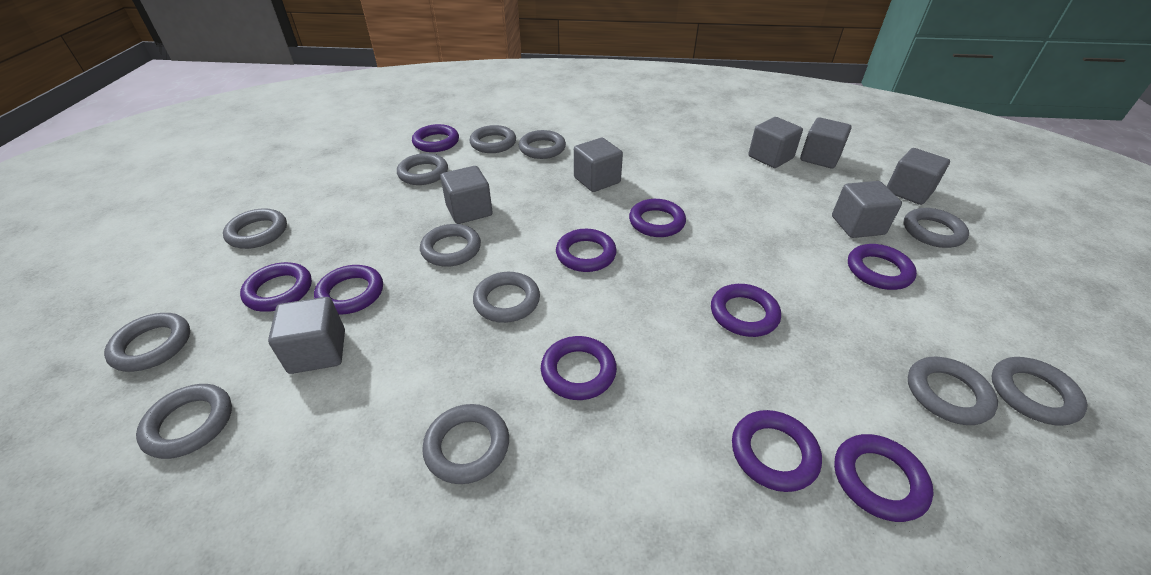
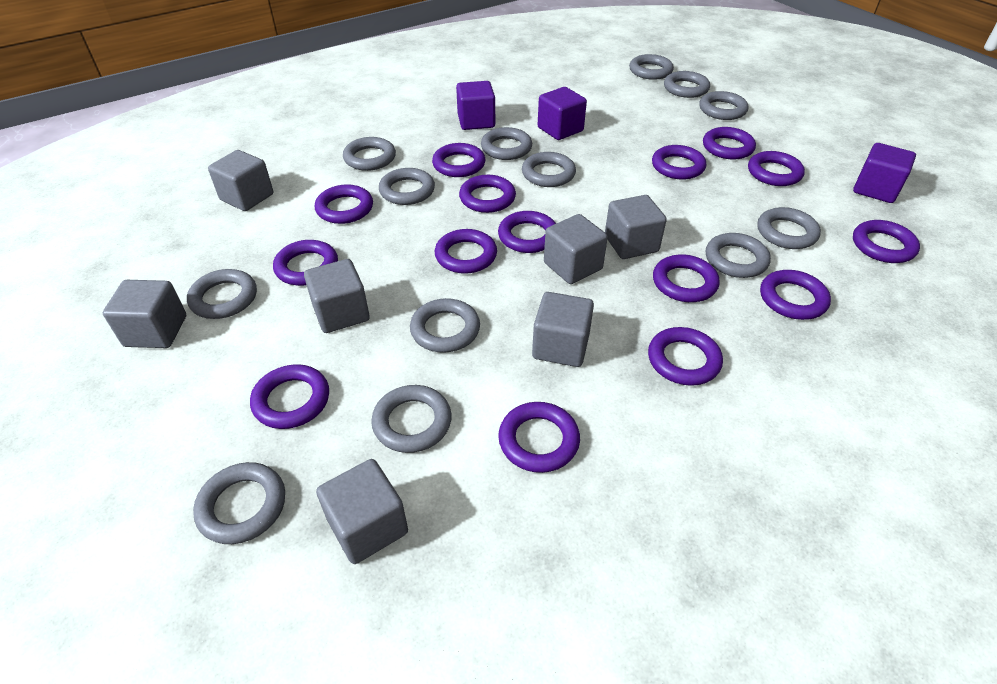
grey ring: [104,313,190,372] [136,384,232,459] [223,208,287,249] [397,153,448,185] [420,224,481,267] [422,404,509,484] [469,125,516,153] [473,272,540,323] [519,130,566,159] [904,208,969,248] [908,357,998,425] [991,357,1087,426] = 12 -> [187,269,257,319] [193,462,285,544] [343,137,396,171] [371,385,452,453] [379,168,435,205] [410,298,480,353] [481,127,532,160] [522,152,576,187] [629,54,674,80] [664,71,710,98] [699,91,748,120] [706,233,771,278] [757,207,821,249] = 13
purple cube: none = 0 -> [456,81,495,130] [538,87,587,140] [853,143,916,203] = 3
purple ring: [240,262,312,312] [314,265,383,314] [412,124,459,152] [541,336,617,400] [556,229,617,272] [629,199,686,237] [711,284,781,337] [732,410,822,492] [834,434,933,522] [848,244,917,290] = 10 -> [250,364,329,429] [273,240,338,286] [315,184,373,224] [432,143,485,177] [435,229,497,274] [459,175,516,213] [498,211,556,253] [498,402,580,473] [648,327,723,386] [652,145,706,180] [653,254,720,302] [703,127,756,160] [748,151,805,186] [760,270,831,320] [853,220,920,263] = 15

